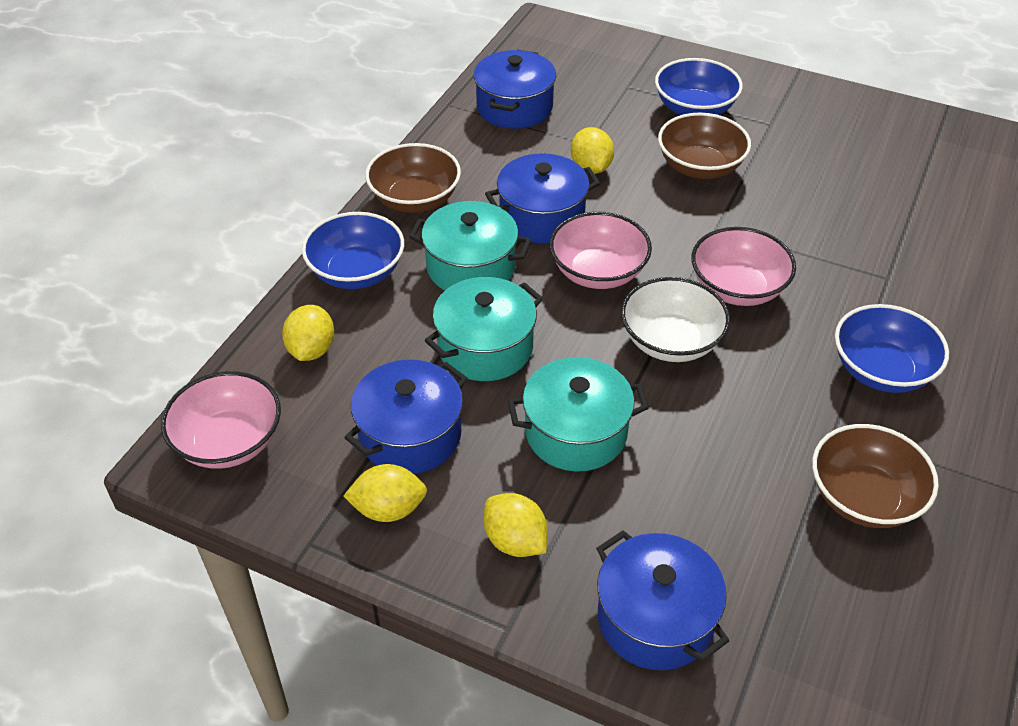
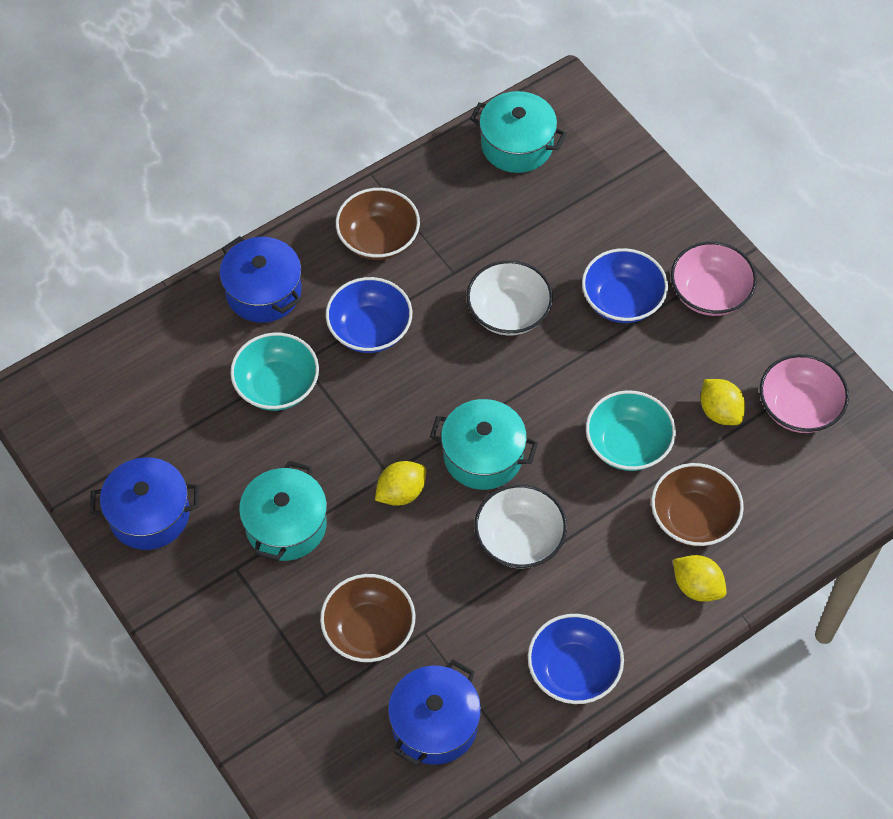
blue pot: [344,360,467,474] [474,50,556,129] [485,153,600,243] [596,530,729,670] = 4 -> [90,457,199,550] [220,236,301,323] [388,659,481,766] = 3
pink bowl: [161,371,281,469] [550,212,652,289] [692,227,796,306] = 3 -> [671,241,757,316] [760,354,849,433] = 2
turquoise bowl: none = 0 -> [230,333,319,411] [586,390,676,471] = 2
white bowl: [621,277,730,362] = 1 -> [467,260,553,336] [475,484,567,568] = 2
yellow lemon: [282,305,334,361] [343,464,427,522] [484,493,548,557] [571,127,614,174] = 4 -> [375,461,426,506] [673,555,727,602] [700,379,745,425] = 3

